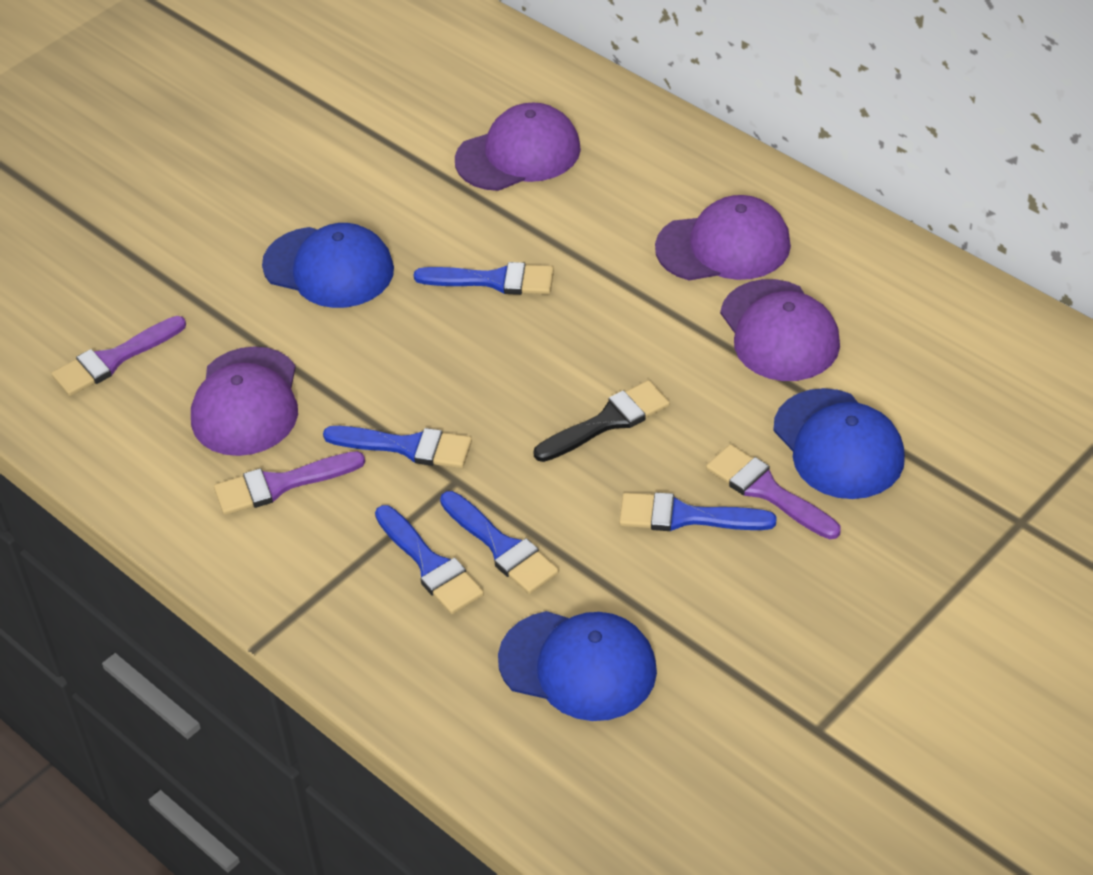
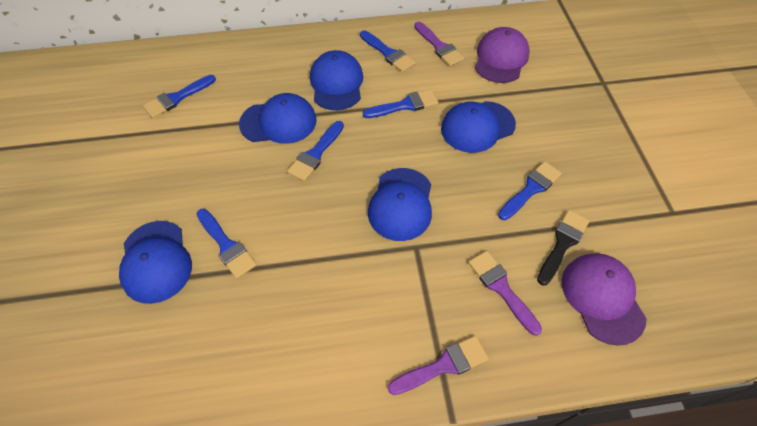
blue brush: [323,426,472,468] [375,505,484,614] [414,262,554,295] [440,491,559,594] [619,492,777,531] = 5 -> [143,75,216,118] [196,209,257,279] [287,121,344,181] [360,30,416,72] [363,89,439,118] [498,161,562,220] = 6
blue cap: [262,223,394,308] [498,611,657,721] [773,388,905,499] = 3 -> [119,221,192,304] [239,93,317,144] [310,50,363,110] [368,168,432,241] [441,101,516,153] = 5
purple cap: [191,346,298,456] [455,102,581,191] [655,195,791,281] [720,279,840,381] = 4 -> [475,27,530,83] [562,253,647,346] = 2

